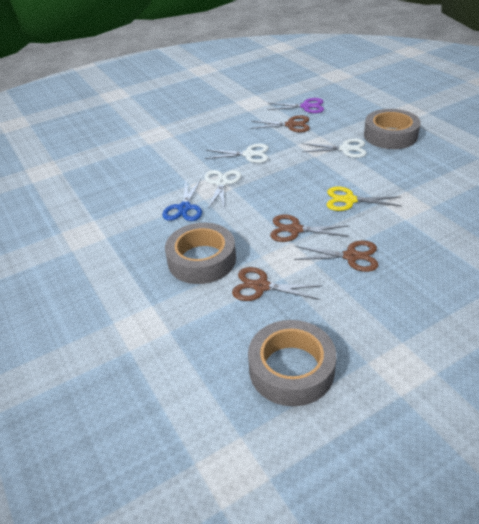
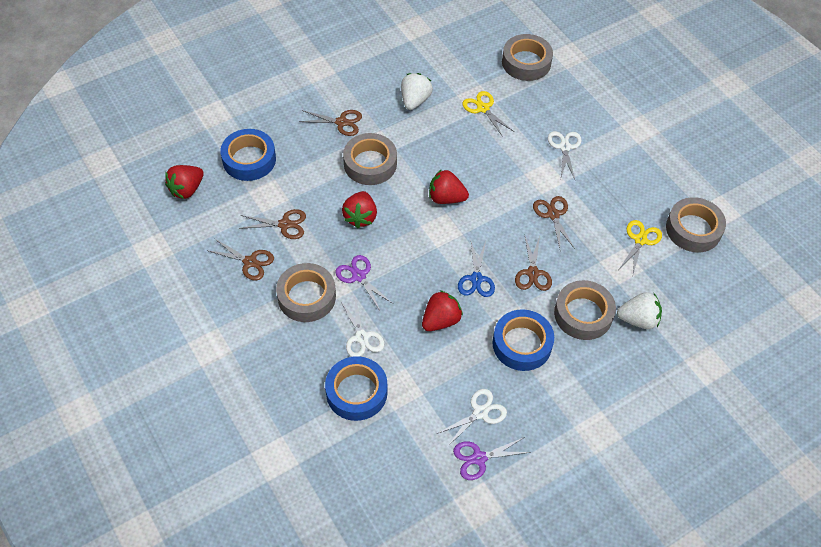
blue tape: none = 0 -> [220,129,276,181] [325,356,387,421] [493,309,554,371] = 3
brown scissors: [232,267,322,301] [250,115,310,132] [270,214,349,242] [294,240,378,272] = 4 -> [206,238,274,281] [239,209,306,239] [299,110,362,136] [515,236,552,291] [533,196,575,249] = 5
grey tape: [165,223,236,284] [248,320,336,406] [364,109,421,149] = 3 -> [276,263,336,322] [343,133,397,185] [502,34,553,81] [554,280,616,340] [666,197,726,252] = 5
purple scissors: [267,98,324,113] = 1 -> [335,255,393,311] [453,437,531,480] = 2
red strawberry: none = 0 -> [165,165,204,199] [342,191,377,228] [422,290,463,331] [429,169,469,204] = 4
white strawberry: none = 0 -> [401,73,433,110] [617,292,662,329] = 2
yellow scissors: [327,187,401,211] = 1 -> [462,91,514,137] [619,220,662,274] = 2

